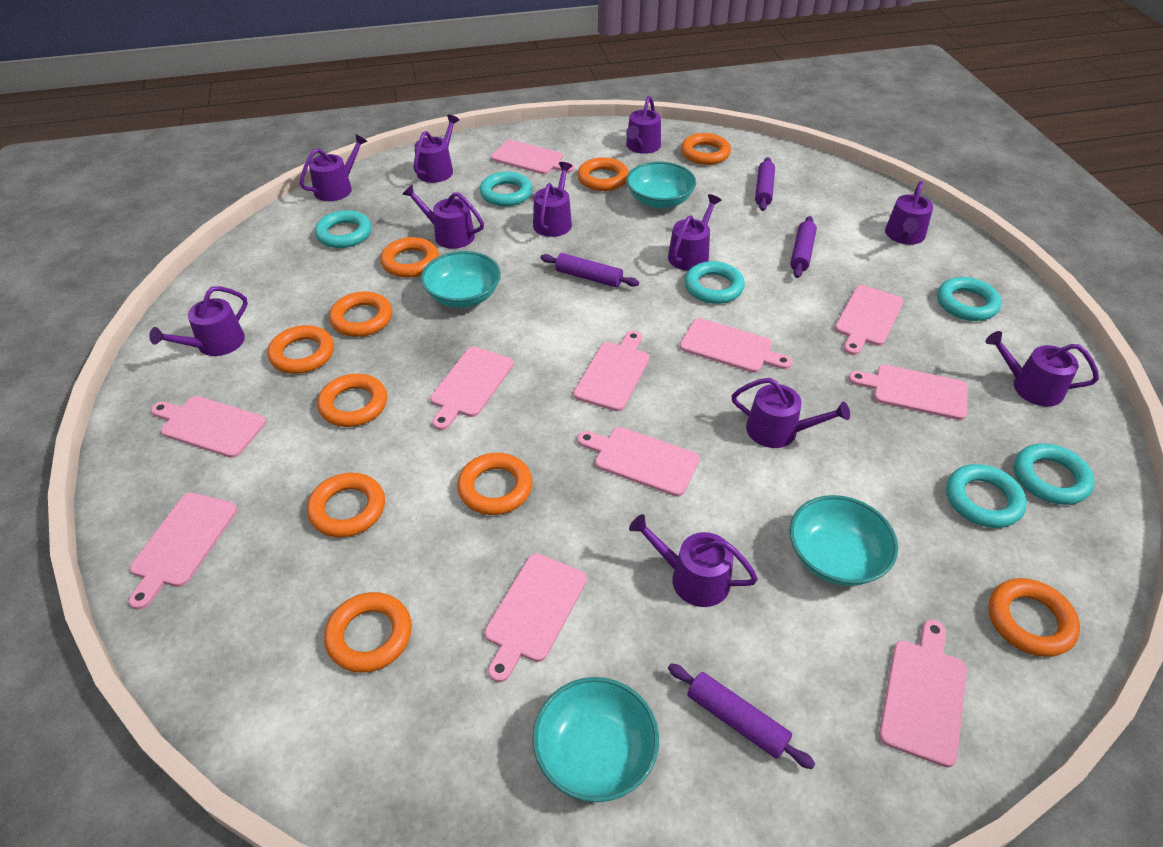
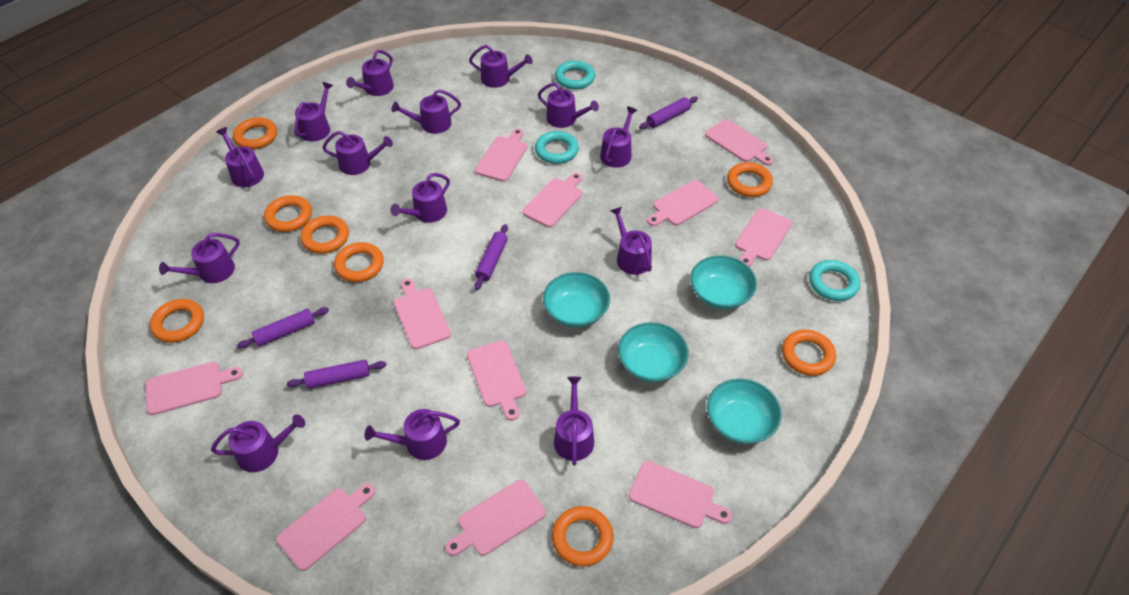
orange ring: [267,325,334,374] [307,473,385,538] [317,374,387,427] [324,592,412,673] [329,291,392,337] [380,237,439,278] [457,453,533,515] [577,157,629,191] [681,133,731,165] [988,578,1080,657] = 10 -> [150,299,204,343] [233,117,277,149] [264,195,312,232] [300,216,349,254] [334,242,384,282] [552,506,614,566] [727,162,773,197] [782,330,836,376] = 8
purple watering can: [149,286,248,356] [300,134,368,201] [402,185,484,249] [413,115,459,183] [533,162,572,237] [626,96,661,154] [629,514,758,607] [668,194,722,271] [732,378,850,448] [885,181,933,245] [986,331,1099,407] = 11 -> [159,233,240,283] [211,414,305,472] [216,127,264,187] [295,82,333,142] [322,131,393,175] [346,50,394,96] [365,409,460,460] [390,173,450,223] [392,89,461,134] [469,45,532,88] [538,83,599,128] [554,377,594,465] [600,107,637,168] [610,207,652,275] = 14
turquoise ring: [315,210,371,248] [480,172,533,206] [685,261,745,304] [937,277,1002,321] [946,464,1027,528] [1014,443,1095,505] = 6 -> [535,131,579,164] [555,60,595,89] [809,260,860,301] = 3

